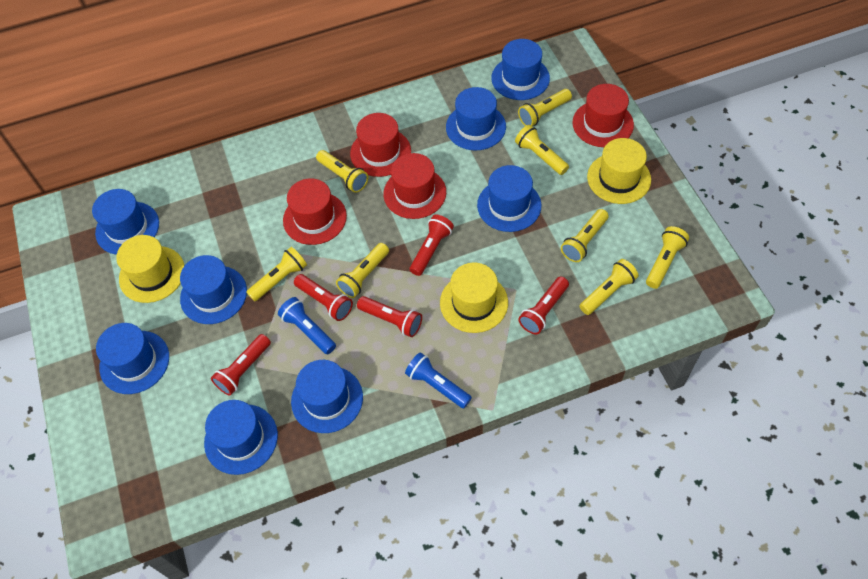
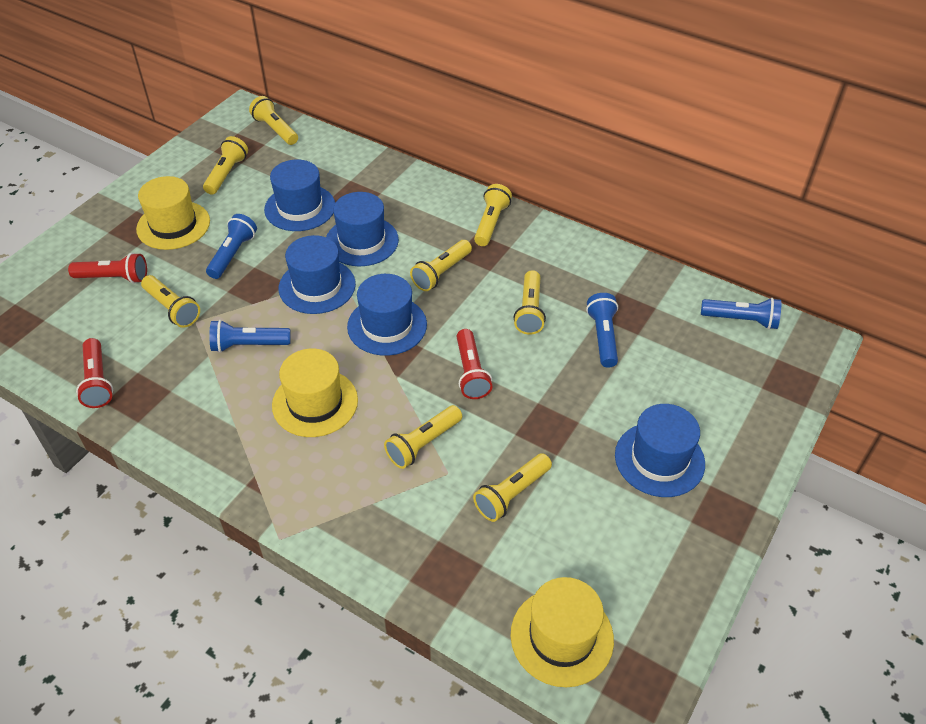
blue flashlight: [278,297,336,354] [405,352,472,408] = 2 -> [206,214,257,279] [209,320,291,352] [586,293,618,368] [701,298,781,329] = 4
blue hat: [92,189,159,255] [96,323,169,394] [180,255,247,324] [204,400,278,475] [291,360,363,433] [446,87,506,150] [477,165,541,232] [491,39,550,100] = 8 -> [264,159,335,231] [279,235,356,314] [326,192,399,266] [347,274,427,356] [615,404,705,497] = 5
red flashlight: [211,334,271,396] [294,274,353,321] [357,296,422,337] [410,214,454,276] [518,276,569,334] = 5 -> [68,253,147,284] [76,338,113,408] [457,329,493,399] = 3
red hat: [283,178,347,245] [350,113,411,177] [383,153,446,219] [572,84,634,147] = 4 -> none = 0

